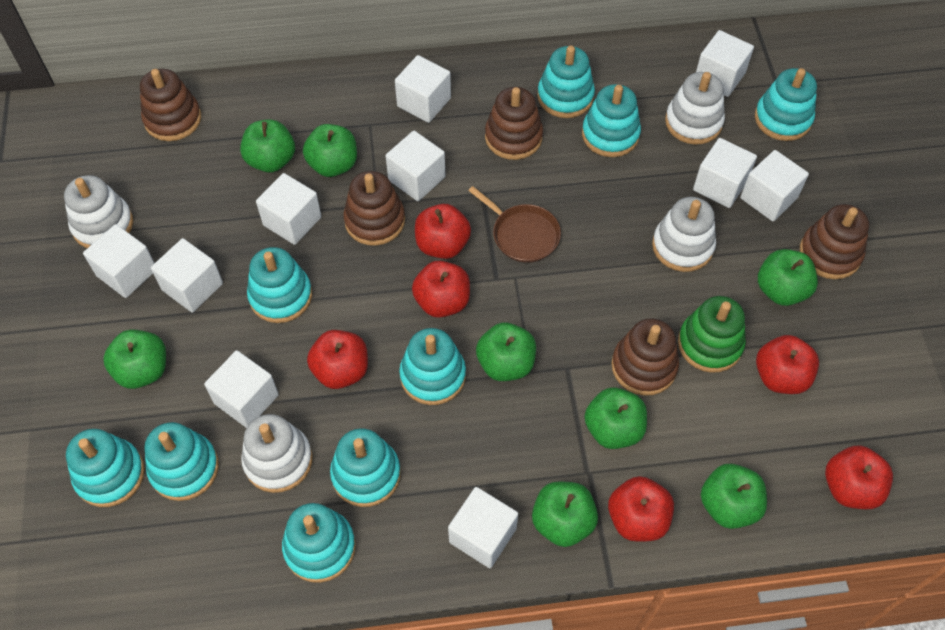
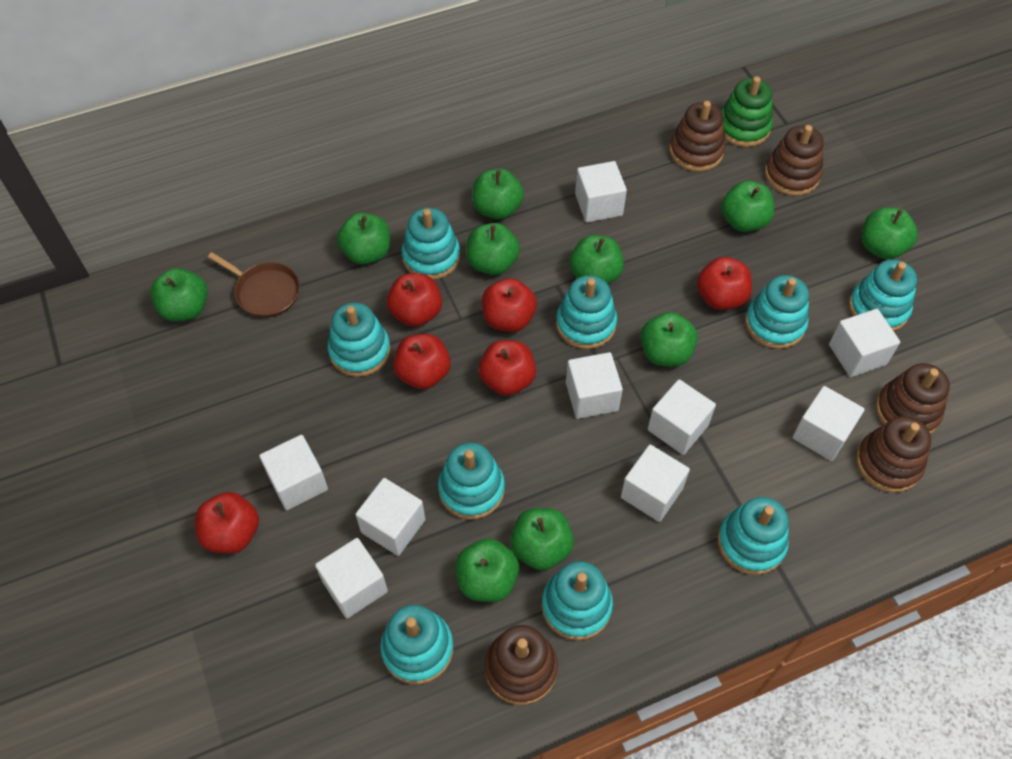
green apple: [103,329,166,389] [240,119,295,172] [303,124,357,177] [476,322,536,381] [532,482,598,547] [584,387,647,449] [701,464,767,529] [758,249,818,306] = 8 -> [150,268,208,322] [337,212,390,265] [455,538,519,602] [466,223,520,275] [472,168,524,219] [510,508,574,570] [570,235,624,284] [640,312,698,367] [721,181,774,232] [862,208,918,259] = 10
white cube: [83,224,155,298] [151,238,223,313] [204,350,279,428] [256,173,321,245] [386,131,445,201] [395,55,451,123] [448,487,518,568] [693,138,757,208] [696,30,754,97] [740,150,809,221] = 10 -> [259,435,328,510] [315,538,388,618] [355,478,425,556] [566,352,623,419] [575,161,627,223] [621,445,690,522] [648,379,716,455] [792,386,865,461] [829,309,900,377] = 9
white stacking toy: [64,175,133,248] [241,414,312,493] [652,197,716,272] [665,72,725,145] = 4 -> none = 0

